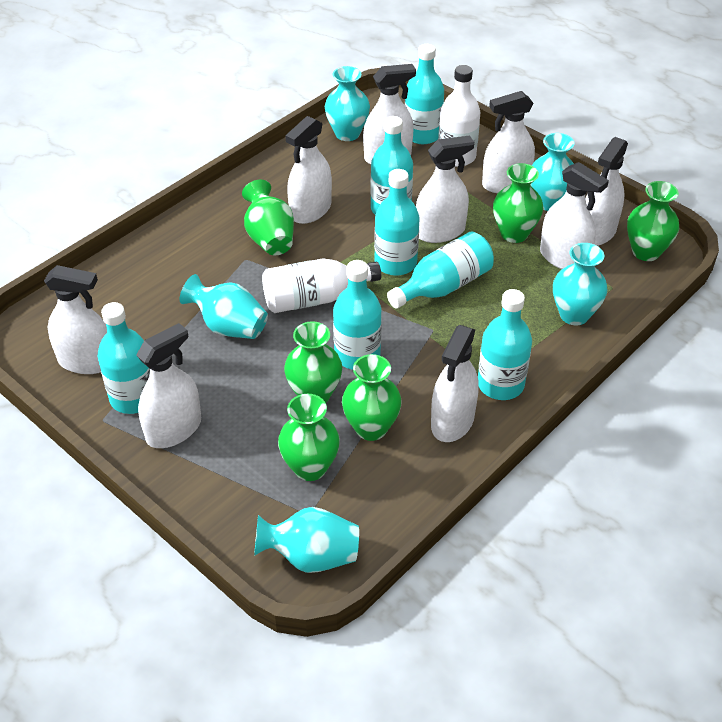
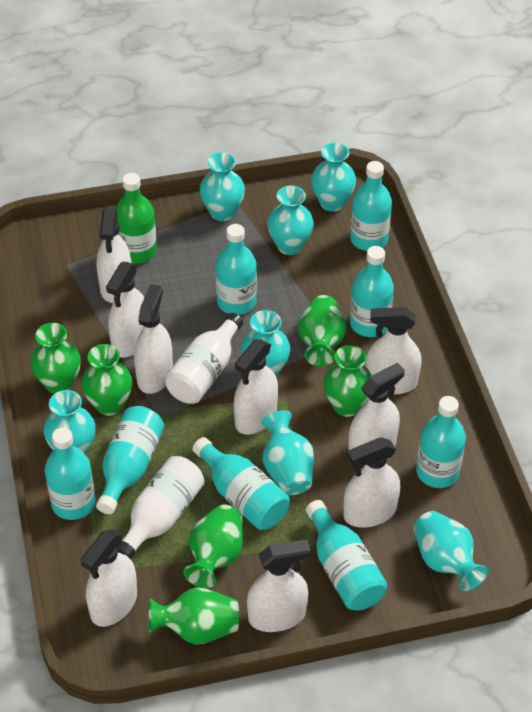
green bottle: none = 0 -> [116,173,157,263] = 1
turquoise bottle: [98,302,150,414] [333,260,382,370] [371,116,413,215] [374,169,420,276] [387,232,494,308] [405,44,444,144] [478,289,532,400] = 7 -> [45,427,96,520] [96,406,164,514] [193,437,290,530] [216,224,257,315] [306,500,387,611] [350,161,392,251] [350,246,394,337] [416,396,466,488] = 8
turquoise vase: [180,274,268,339] [254,507,359,573] [325,66,370,141] [530,133,575,211] [553,243,607,325] = 5 -> [43,390,96,455] [200,152,245,221] [241,310,290,377] [261,410,314,495] [267,185,314,255] [311,143,356,212] [414,511,489,591] = 7

